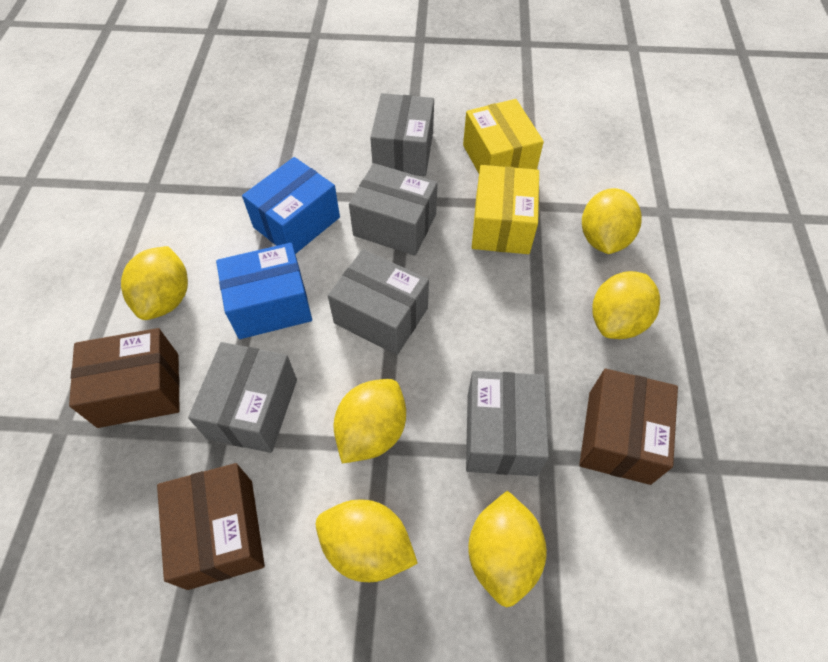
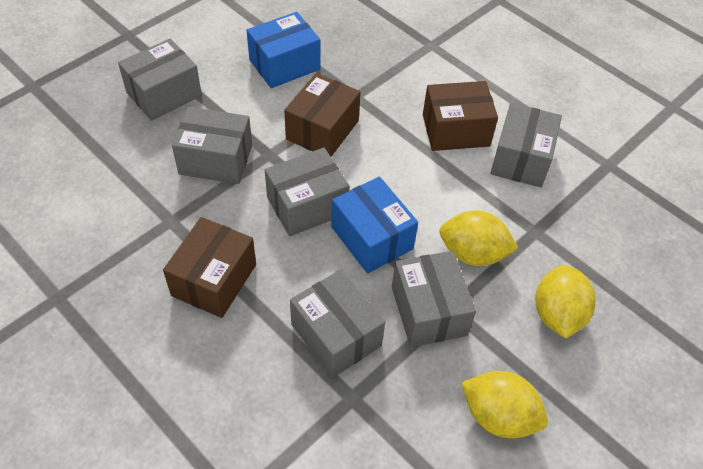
grey box: [188,342,297,453] [328,249,429,355] [349,163,438,256] [370,93,434,176] [466,371,549,476] = 5 -> [118,39,202,121] [172,107,252,184] [265,148,349,236] [290,270,385,378] [392,251,476,347] [490,103,562,187] = 6
yellow box: [463,99,544,173] [472,165,539,254] = 2 -> none = 0
yellow lemon: [121,246,188,320] [316,499,418,582] [333,379,406,463] [468,490,547,607] [582,188,642,254] [592,271,660,339] = 6 -> [439,211,518,266] [461,371,548,439] [535,265,596,339] = 3

